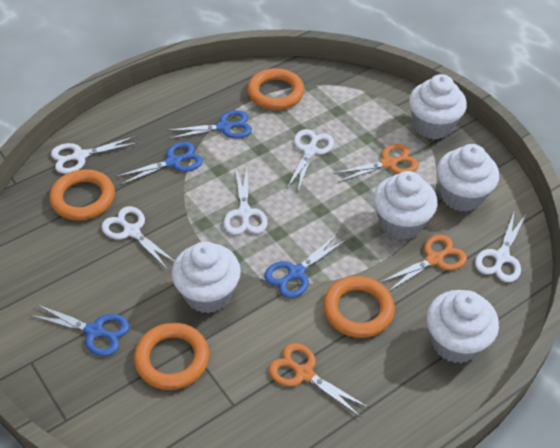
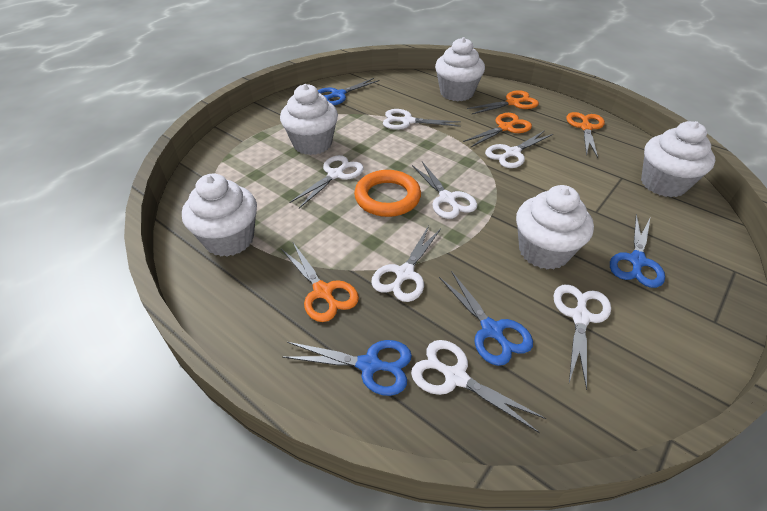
orange ring: [49,169,115,220] [134,323,209,390] [247,68,304,110] [323,276,395,338] = 4 -> [354,170,421,217] = 1
orange scissors: [269,343,369,418] [333,144,419,182] [380,234,467,291] = 3 -> [281,243,359,322] [463,113,532,148] [467,90,539,114] [566,112,605,158] = 4
white scissors: [51,136,138,174] [101,206,175,270] [224,169,268,235] [287,129,334,191] [475,213,526,282] = 5 -> [289,155,364,208] [371,226,441,302] [383,109,461,130] [411,340,546,433] [412,162,478,219] [485,130,553,168] [553,284,611,390] = 7

